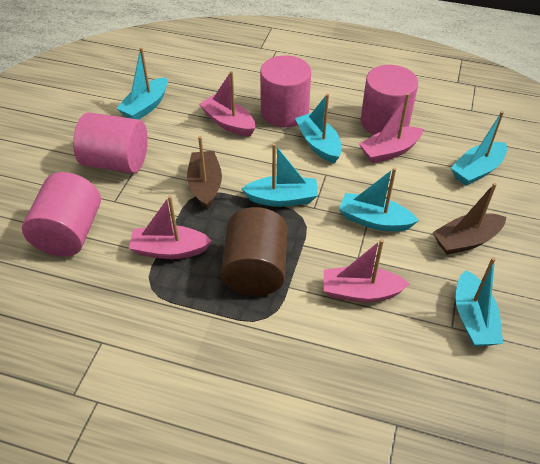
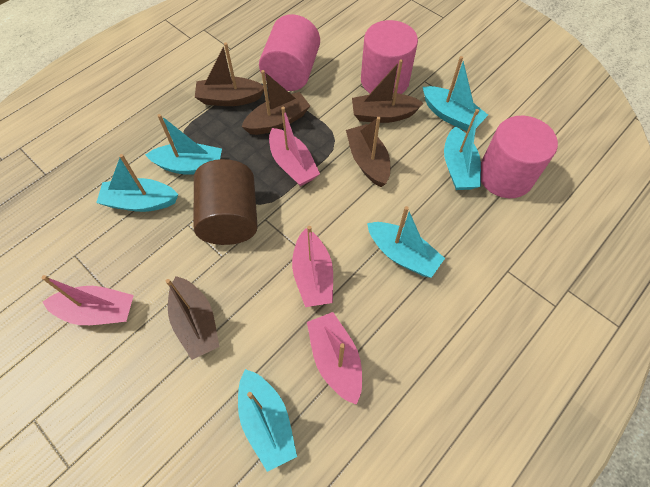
brown boat: [187,136,222,209] [432,183,506,255] = 2 -> [166,276,219,360] [195,43,264,106] [241,70,310,135] [346,117,390,187] [352,59,423,123] = 5
pink cylinder: [22,172,101,257] [73,112,148,173] [260,55,311,127] [361,65,418,135] = 4 -> [259,14,320,91] [361,20,418,94] [481,116,558,198] = 3

